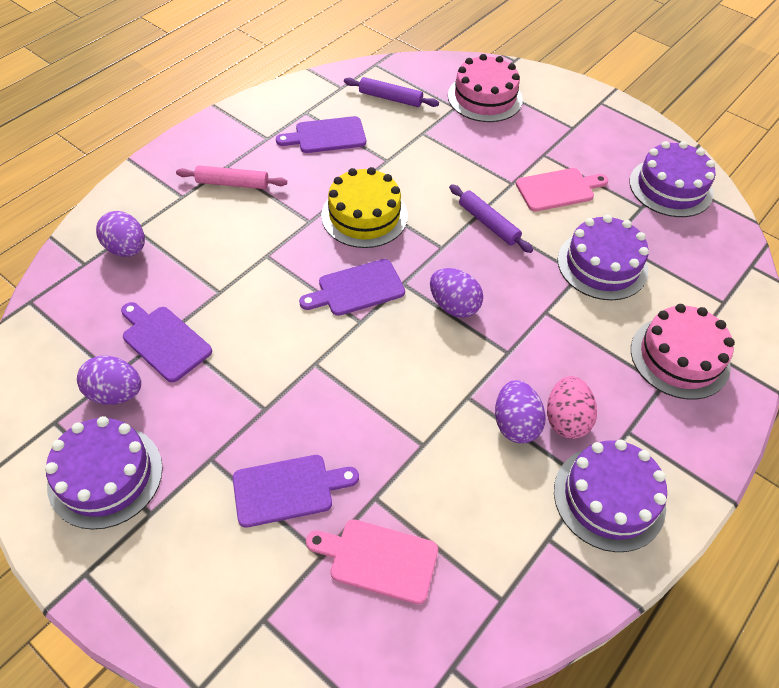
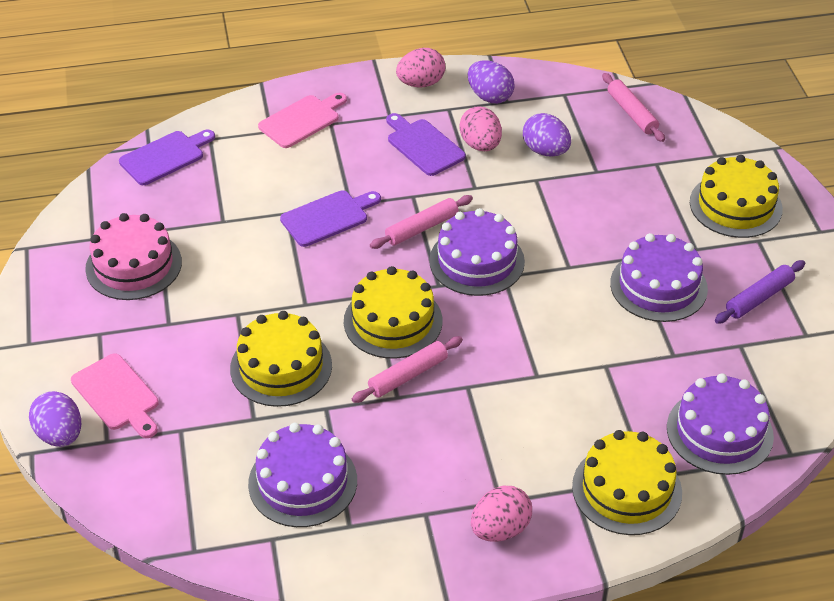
pink cake: [448,54,523,122] [631,304,735,400] = 2 -> [85,213,182,300] = 1
pink egg: [547,376,597,439] = 1 -> [396,48,445,87] [459,106,502,151] [471,486,532,542] = 3
pink rolling pin: [176,165,287,189] = 1 -> [352,336,463,403] [370,195,473,249] [602,73,665,142] = 3
purple cutting board: [121,302,212,382] [233,455,359,528] [276,116,366,153] [299,259,405,316] = 4 -> [119,130,215,185] [280,190,381,247] [386,113,466,176] = 3
purple egg: [77,356,141,404] [96,211,145,257] [430,268,483,318] [495,380,546,444] = 4 -> [29,391,81,447] [468,60,515,104] [523,113,571,157] = 3
purple rolling pin: [344,77,439,107] [449,184,533,253] = 2 -> [715,260,805,323] = 1
yellow cake: [321,167,408,248] = 1 -> [230,311,332,407] [344,266,442,359] [572,430,682,535] [690,155,783,238] = 4

